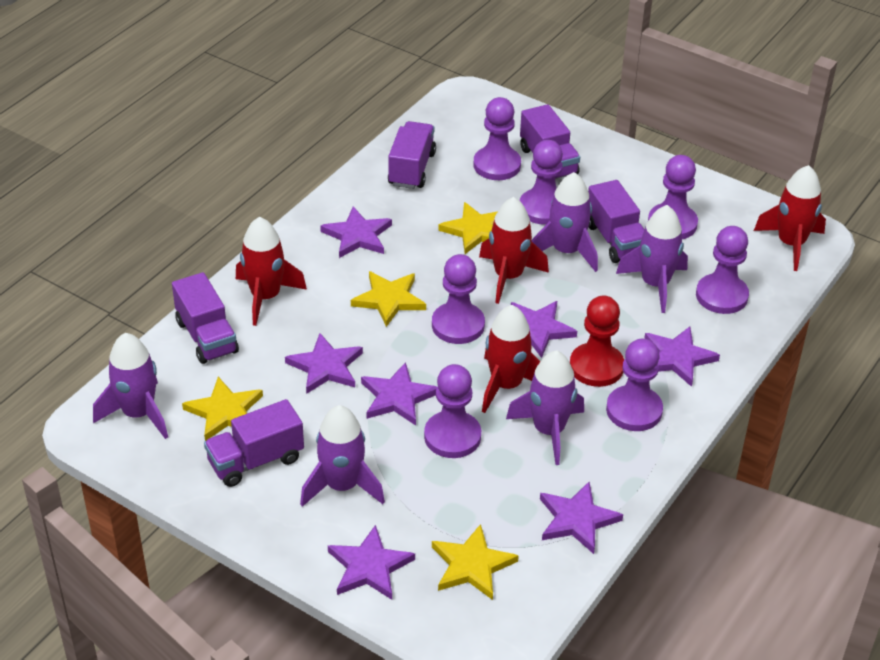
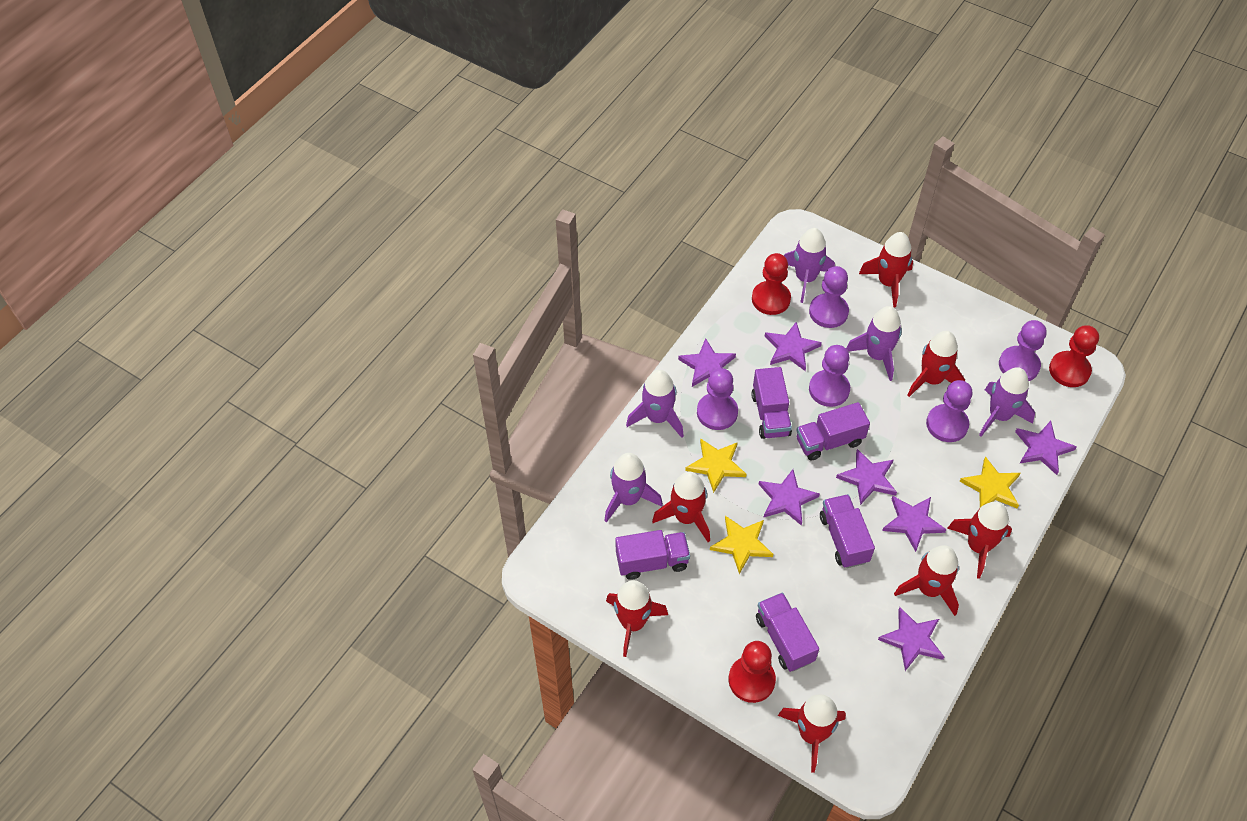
purple pawn: [424,364,481,458] [432,254,485,344] [473,97,521,180] [520,140,563,225] [606,339,663,431] [648,155,698,239] [696,226,749,314] = 7 -> [697,368,738,430] [809,266,849,328] [809,345,850,407] [926,380,973,442] [999,320,1046,381] = 5
red pawn: [570,296,624,387] = 1 -> [729,641,776,703] [752,253,791,315] [1049,325,1099,387] = 3
red rocket: [236,217,307,326] [479,197,549,304] [482,305,541,413] [754,165,826,271] = 4 -> [606,580,668,657] [652,472,710,542] [778,694,846,773] [859,232,913,308] [894,545,959,616] [907,331,965,397] [947,501,1012,579] = 7
yellow star: [182,377,263,441] [351,271,426,327] [432,524,519,600] [438,202,497,254] = 4 -> [685,438,746,493] [710,516,773,574] [959,456,1021,508] = 3

